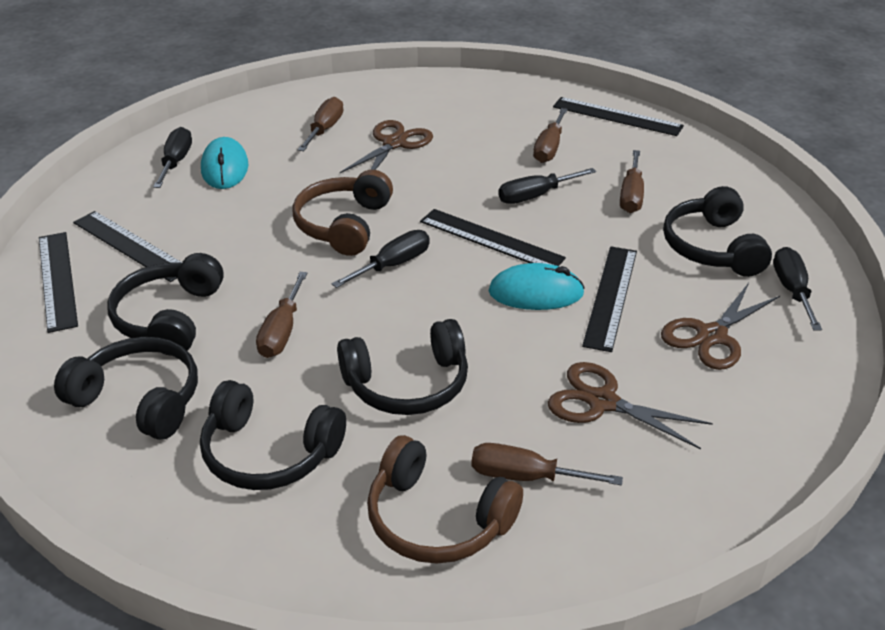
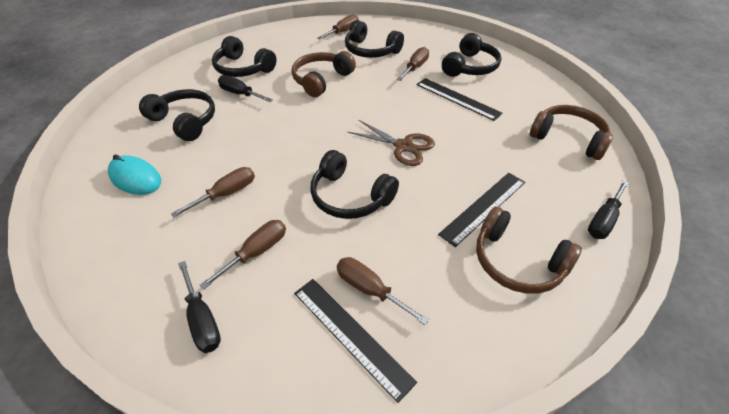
black ruler: [39,232,78,333] [73,211,182,282] [420,209,566,266] [553,97,684,136] [582,246,637,352] = 5 -> [294,279,417,403] [416,78,503,121] [438,173,525,247] = 3
black screwdriver: [153,127,192,188] [331,230,430,288] [498,168,596,204] [773,247,822,330] = 4 -> [178,261,221,353] [218,75,273,102] [588,180,629,239] = 3
brown headphones: [292,170,393,256] [367,435,523,564] = 2 -> [292,51,356,97] [476,207,582,294] [530,105,613,160] = 3
brown scissors: [340,120,433,173] [548,362,713,449] [661,283,780,370] = 3 -> [348,120,435,166] = 1
turquoise mouse: [201,137,248,189] [488,263,585,310] = 2 -> [108,154,161,195] = 1

